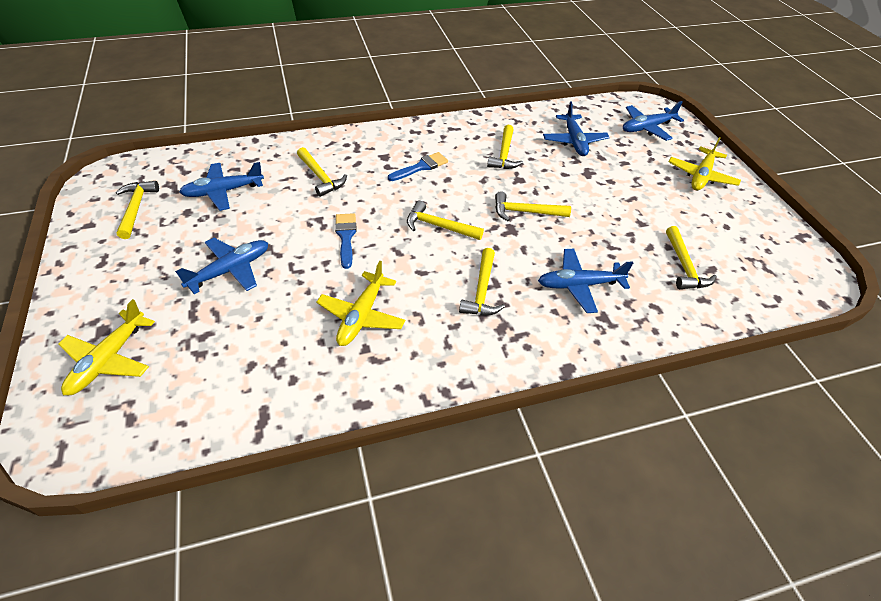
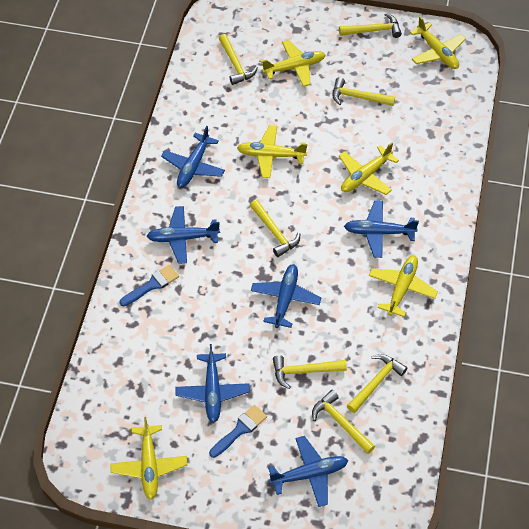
blue plane: [175,238,268,294] [179,162,264,211] [538,249,633,313] [543,101,610,156] [623,101,684,141] = 5 -> [147,206,220,264] [161,126,225,188] [175,344,250,423] [251,264,321,328] [268,436,348,507] [344,200,419,258] = 6
yellow plane: [59,299,155,395] [316,261,405,346] [668,137,741,190] = 3 -> [110,417,188,500] [237,125,307,178] [261,40,326,87] [339,142,399,195] [369,255,438,317] [410,16,466,69] = 6

